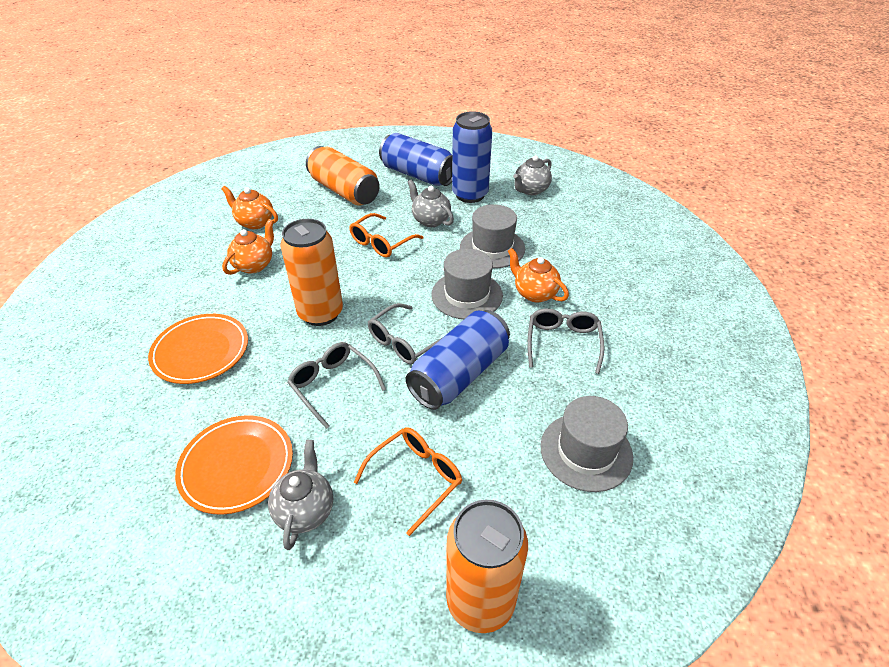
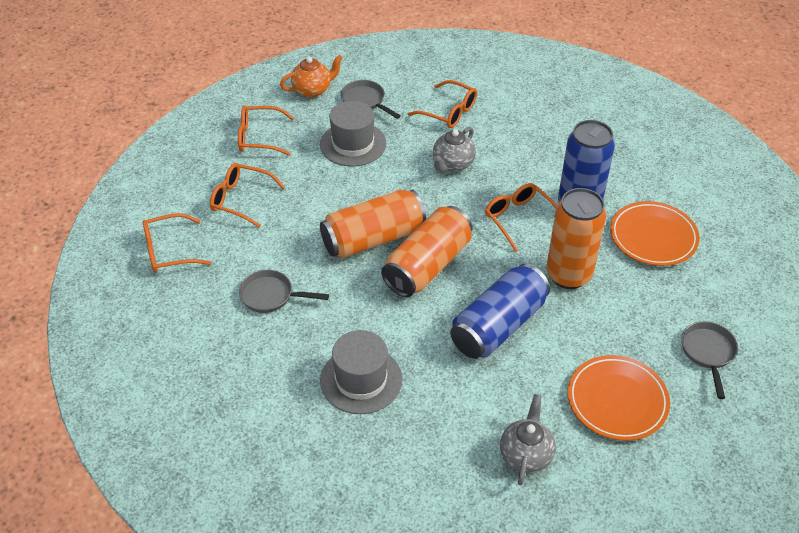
blue can: [379,133,452,186] [406,310,510,410] [452,111,492,203] = 3 -> [450,264,550,359] [558,120,615,202] = 2
grey glasses: [287,342,386,429] [368,303,442,364] [527,308,605,374] = 3 -> none = 0
grey hat: [431,249,503,319] [460,204,525,268] [541,396,633,492] = 3 -> [320,101,386,167] [320,330,402,414] = 2
grey pan: none = 0 -> [239,270,329,313] [341,80,401,119] [681,321,738,399] = 3
grey teapot: [268,440,333,550] [408,180,454,227] [513,155,552,195] = 3 -> [433,127,476,172] [500,394,556,485] = 2
orange glasses: [349,213,423,257] [354,427,462,536] = 2 -> [143,213,211,273] [210,163,285,228] [238,106,294,156] [408,80,477,128] [485,183,557,252] = 5
orange teapot: [221,186,278,229] [222,219,274,275] [508,248,569,302] = 3 -> [280,55,343,98] = 1

